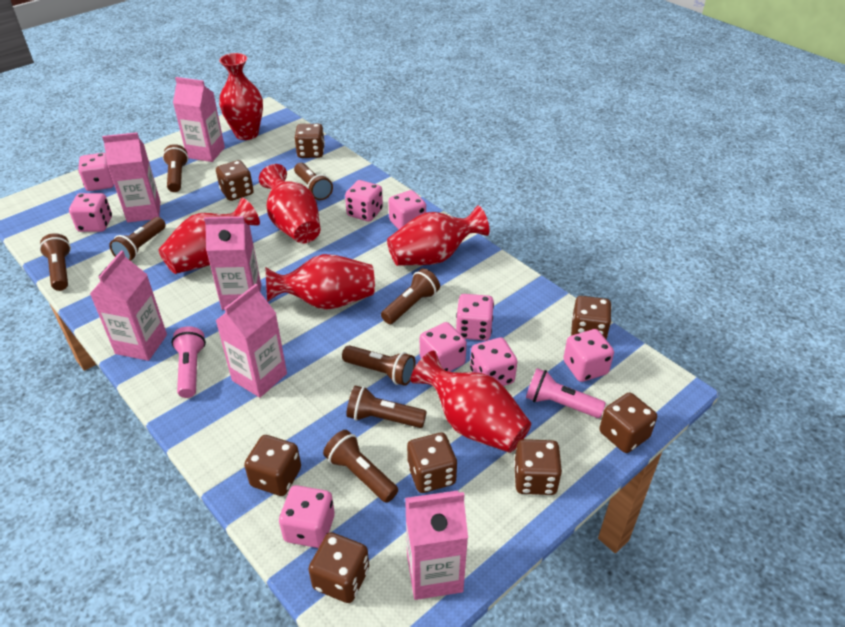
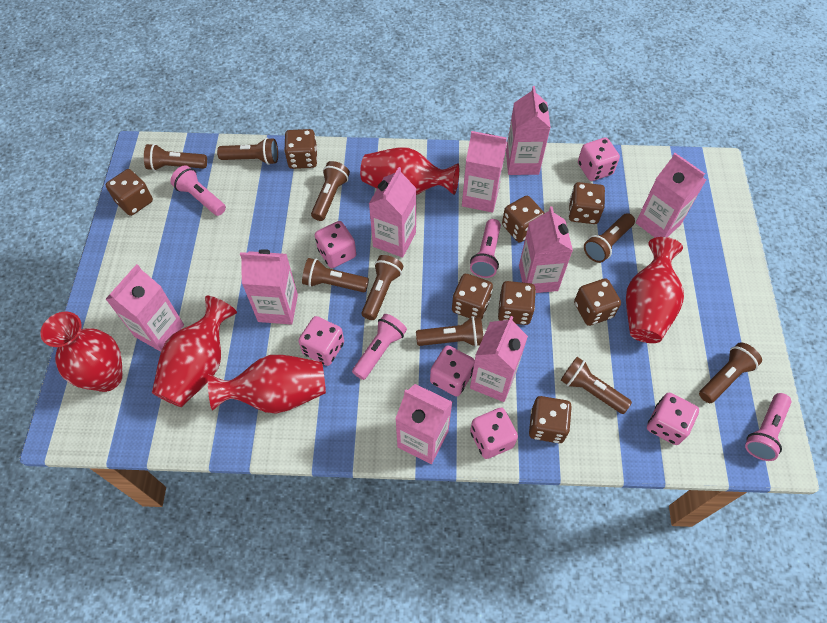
brown flashlight: [39,233,71,291] [109,217,166,261] [163,144,188,192] [294,163,333,200] [323,430,398,503] [342,345,416,386] [346,386,427,428] [381,268,440,324] = 8 -> [144,144,207,171] [217,138,278,165] [302,258,369,292] [311,161,350,221] [362,255,403,320] [416,316,483,347] [561,357,632,414] [584,213,635,263] [699,342,762,403] = 9
pink carton: [90,251,167,361] [102,132,160,222] [173,77,225,162] [204,216,261,310] [215,284,287,398] [405,491,468,600] = 6 -> [106,264,184,352] [240,249,298,325] [369,167,417,258] [395,384,452,464] [462,131,507,212] [470,316,528,402] [506,86,551,175] [519,206,573,293] [636,153,706,238] = 9
pink dice: [69,193,112,232] [78,153,114,191] [279,485,335,548] [345,180,383,222] [389,190,426,230] [420,322,467,372] [456,294,494,341] [470,337,517,386] [563,329,614,382] = 9 -> [299,316,344,366] [315,221,356,268] [430,345,475,397] [470,407,518,459] [578,137,620,181] [647,393,699,445] = 6
pink flashlight: [172,326,206,398] [526,368,606,418] = 2 -> [170,165,226,216] [352,314,407,380] [470,219,501,278] [745,393,792,461] = 4
red vase: [158,198,260,274] [219,53,263,140] [259,164,320,244] [265,254,375,310] [387,205,489,266] [411,351,531,453] = 6 -> [40,312,123,392] [152,296,237,407] [208,355,326,414] [360,148,459,195] [626,237,684,343] = 5

